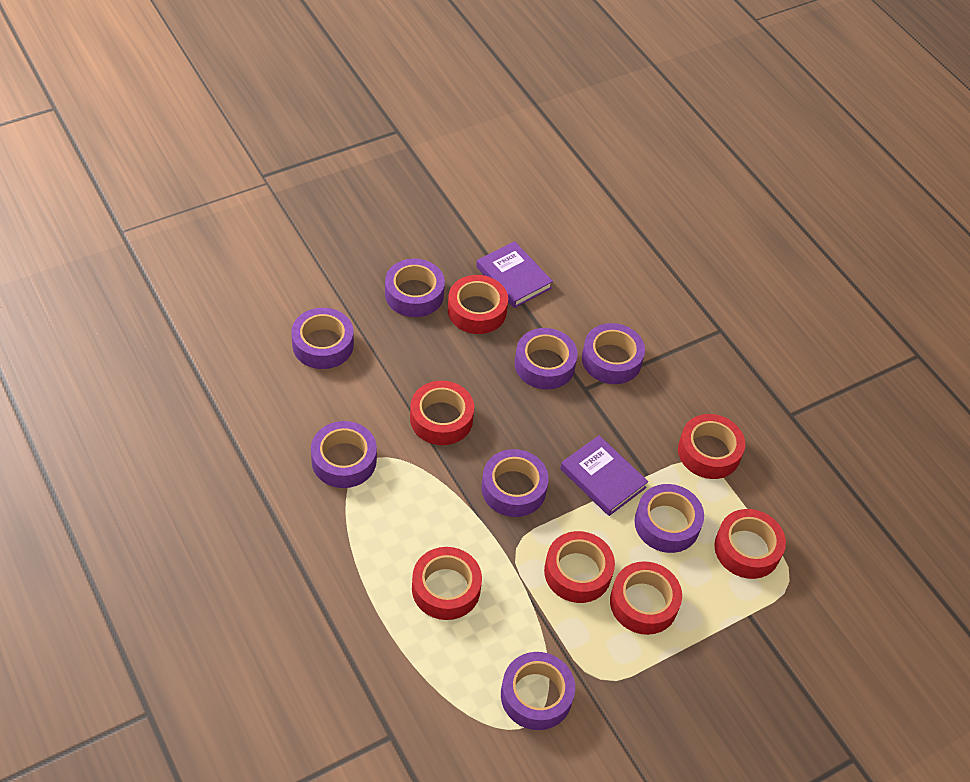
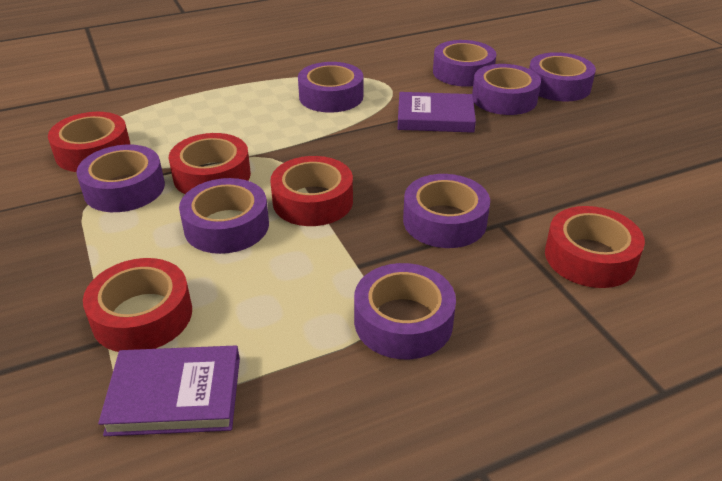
red tape: [410,381,474,445] [412,547,482,620] [448,275,508,334] [544,531,615,603] [610,561,682,635] [678,414,745,479] [714,509,786,579] = 7 -> [48,112,131,172] [83,258,192,352] [169,133,251,194] [270,156,353,226] [545,206,645,288] = 5

